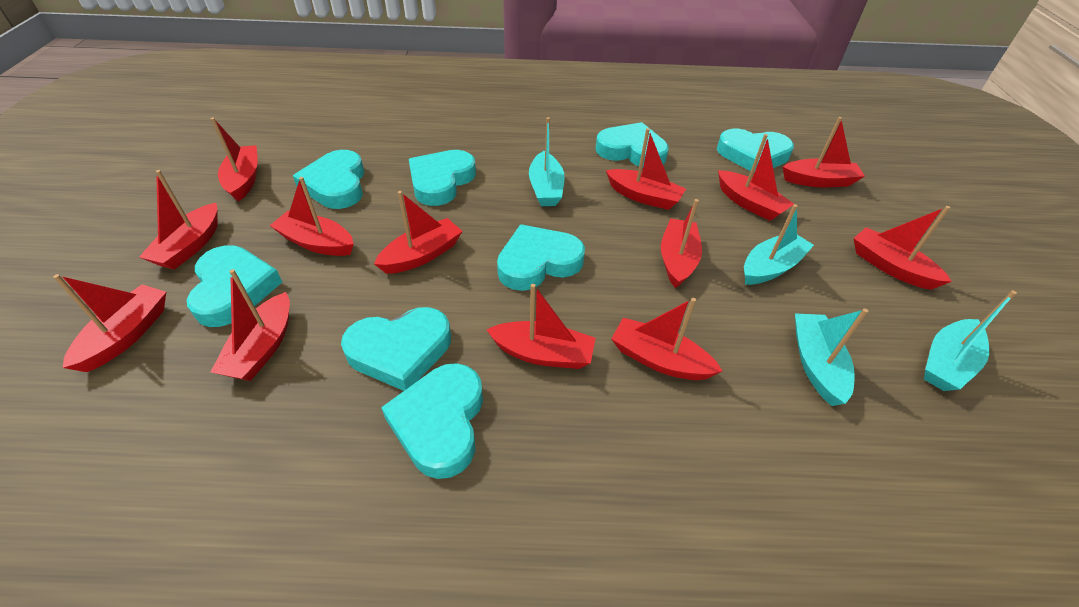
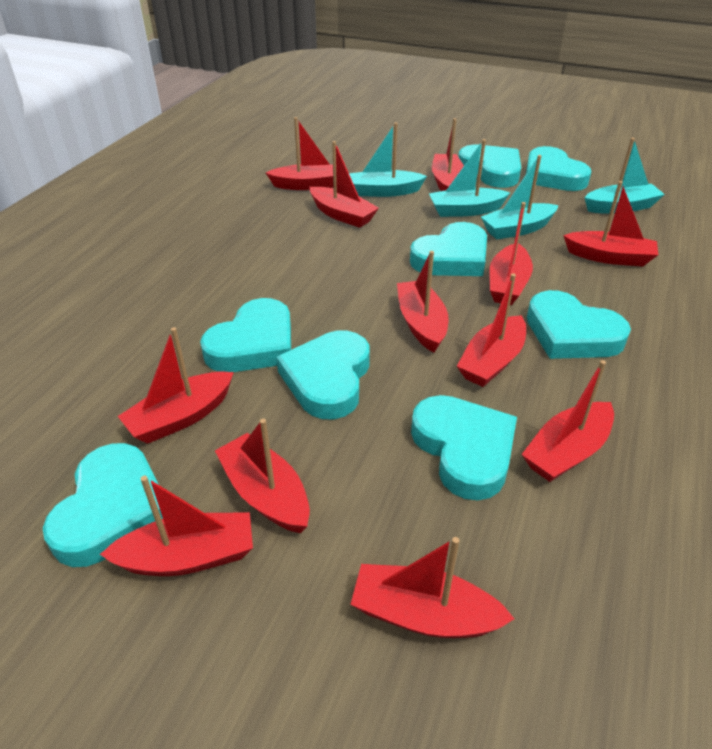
red boat: [53,274,166,372] [139,170,218,270] [211,118,258,202] [211,269,290,381] [269,177,354,256] [374,191,462,274] [487,284,596,369] [606,128,686,210] [611,298,722,380] [661,199,702,288] [718,134,794,221] [783,117,865,187] [853,206,952,290] = 13 -> [100,476,253,576] [118,327,234,444] [215,419,310,533] [266,117,333,190] [310,141,379,228] [350,537,515,638] [397,251,449,353] [432,118,464,191] [457,273,526,387] [489,202,533,305] [522,360,614,482] [564,181,658,267] = 12

